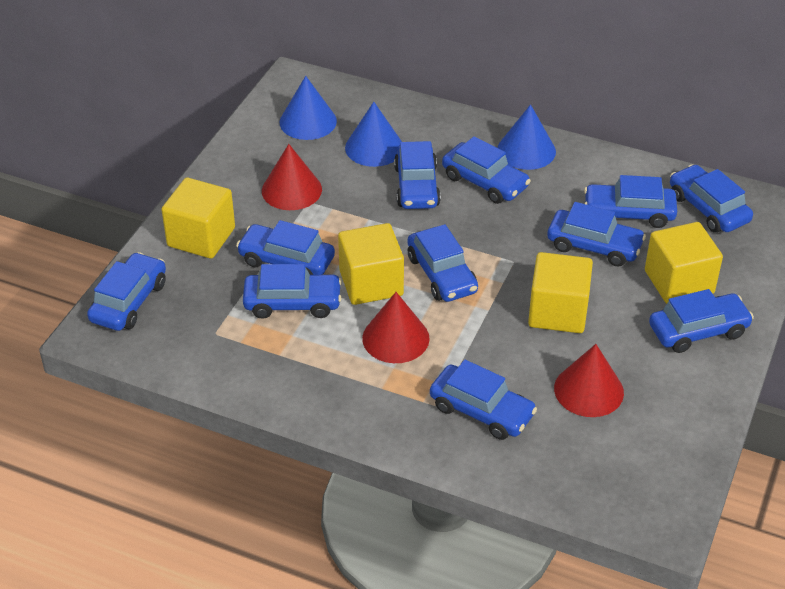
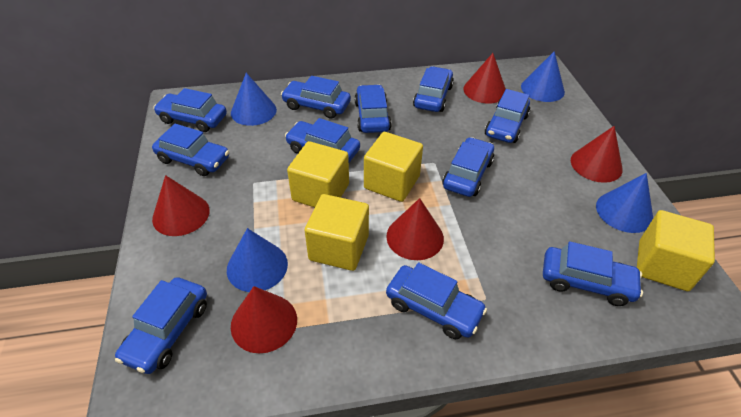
blue cone: [280,76,337,140] [345,102,402,167] [498,104,556,170] = 3 -> [227,228,288,292] [231,73,277,126] [521,51,565,102] [596,173,653,233] = 4
red cone: [262,144,322,210] [362,292,430,363] [554,344,624,417] = 3 -> [152,175,210,236] [231,286,297,353] [386,198,444,260] [463,53,506,104] [571,126,623,183] = 5

